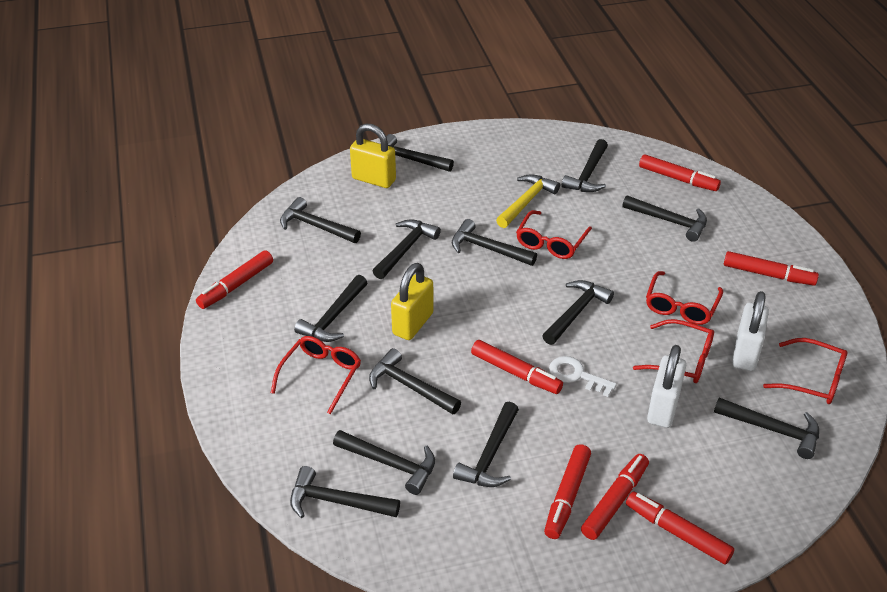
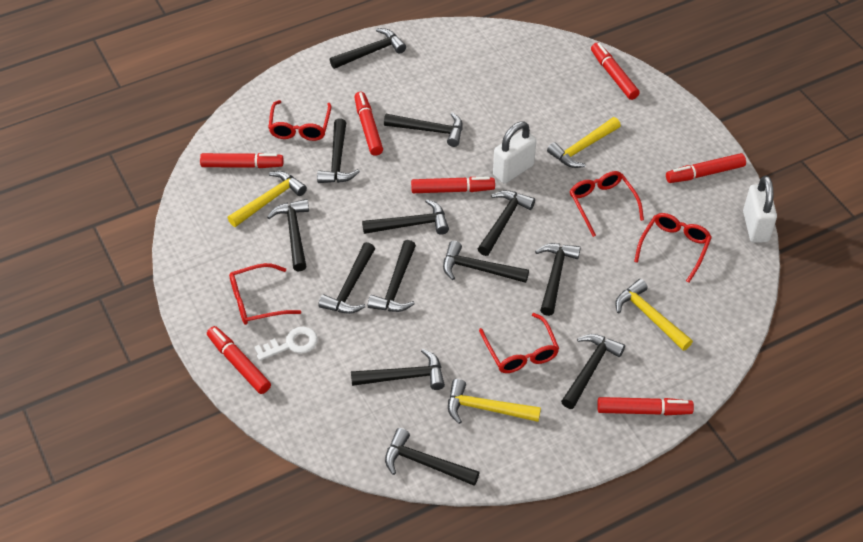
yellow hammer: [496,174,560,228] = 1 -> [228,171,307,227] [448,379,541,424] [547,117,621,168] [615,279,693,351] = 4
yellow padlock: [350,124,396,188] [391,263,434,340] = 2 -> none = 0

